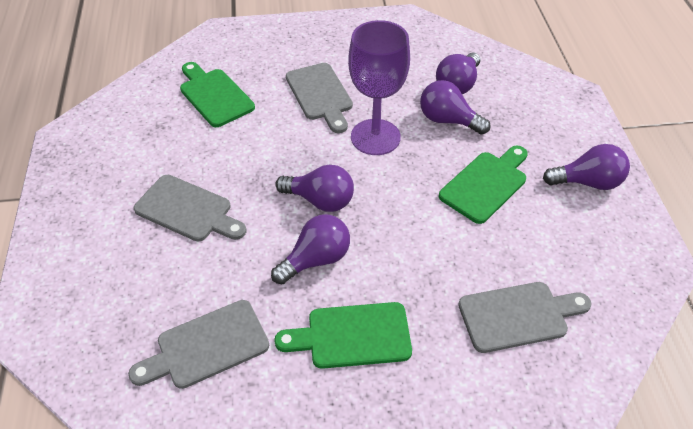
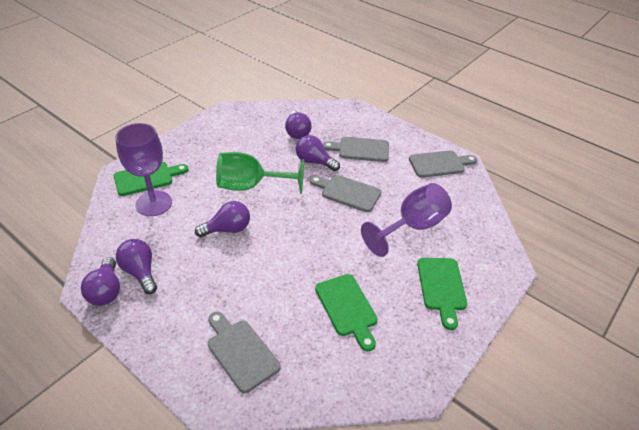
green goblet: none = 0 -> [216,152,304,194] = 1
purple goblet: [348,20,410,155] = 1 -> [115,123,172,216] [361,183,452,257] = 2

